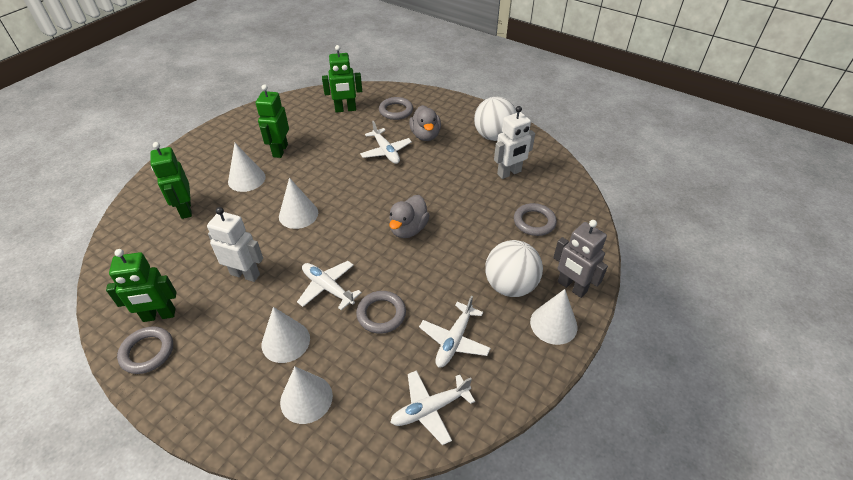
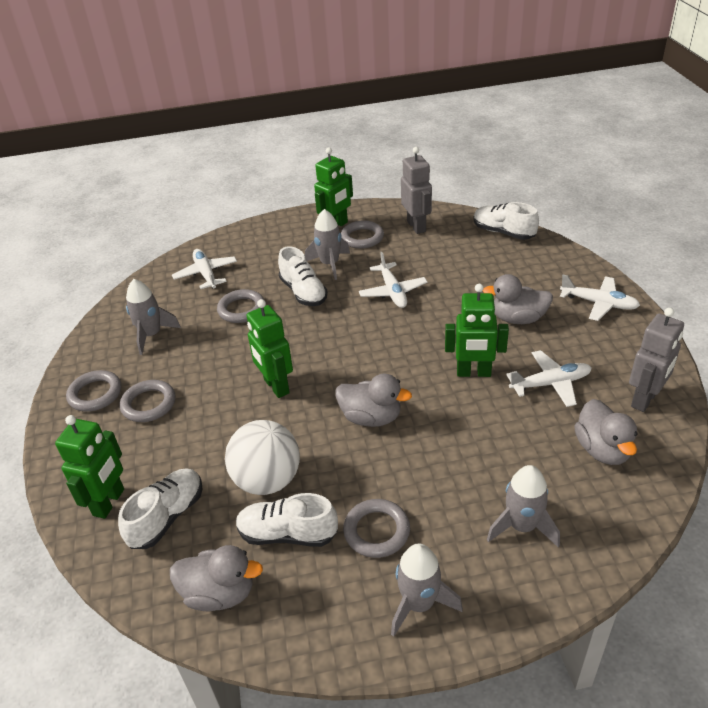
grey duck: [389,195,430,238] [409,105,441,141] = 2 -> [170,545,263,611] [335,374,412,427] [483,274,553,324] [575,399,638,465] = 4
grey ring: [117,326,173,374] [356,291,406,334] [379,97,413,120] [514,203,557,236] = 4 -> [66,370,121,412] [120,380,176,422] [217,289,265,323] [341,220,384,249] [343,499,410,558] = 5
grey robot: [553,220,608,298] = 1 -> [401,147,432,234] [629,308,684,412] = 2
grey rocket: none = 0 -> [126,279,181,355] [305,209,350,280] [391,544,463,637] [487,465,560,547] = 4
white ball: [474,97,517,141] [485,240,543,297] = 2 -> [225,420,300,495] = 1
white cone: [228,143,266,192] [262,307,310,363] [279,178,318,229] [280,367,333,424] [530,289,577,345] = 5 -> none = 0
white robot: [207,207,263,282] [494,106,535,179] = 2 -> none = 0
white shoe: none = 0 -> [118,469,203,549] [236,493,338,547] [278,246,328,306] [473,202,539,240] = 4

